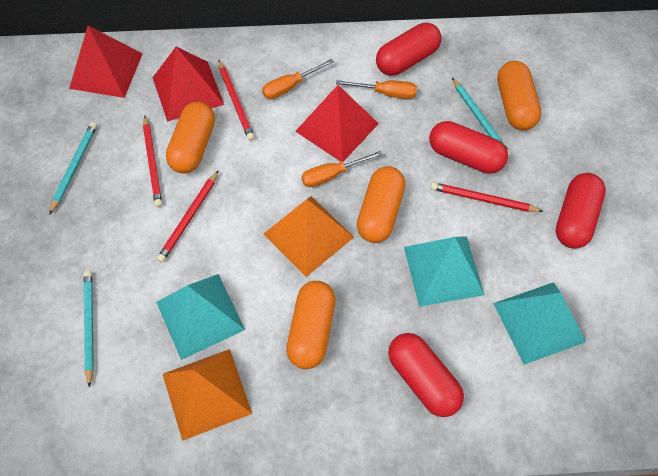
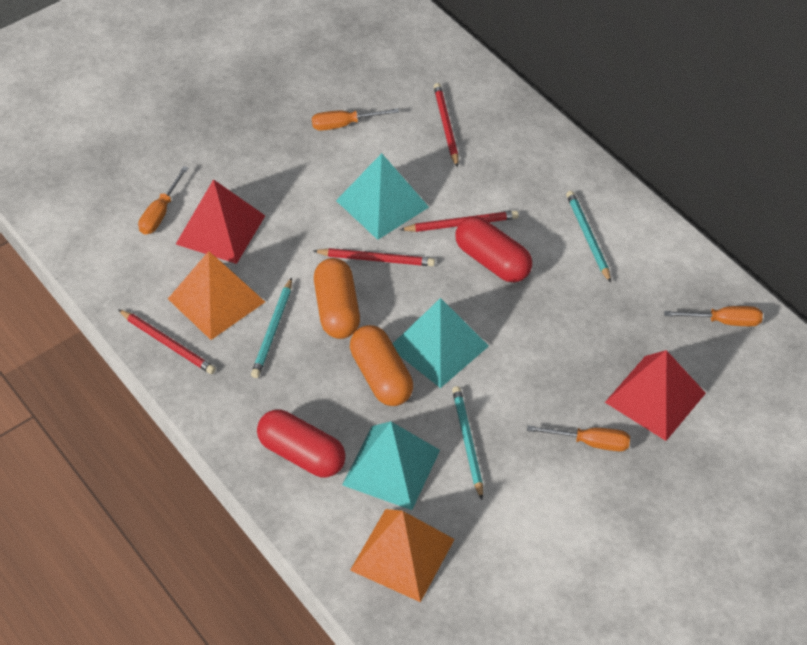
orange capsule: [166,101,215,174] [286,281,335,369] [357,166,405,243] [497,61,541,130] = 4 -> [314,258,360,339] [350,325,413,406] = 2
orange screwdriver: [262,59,334,99] [301,151,383,187] [336,80,417,99] = 3 -> [138,166,188,235] [312,108,399,131] [527,425,630,451] [664,306,763,326] = 4
red capsule: [376,23,441,76] [388,333,464,417] [429,121,508,174] [555,173,606,249] = 4 -> [257,410,346,478] [455,216,532,282] = 2
red pyramid: [69,26,143,98] [153,46,224,122] [295,85,379,162] = 3 -> [176,179,265,264] [605,350,706,441] = 2

